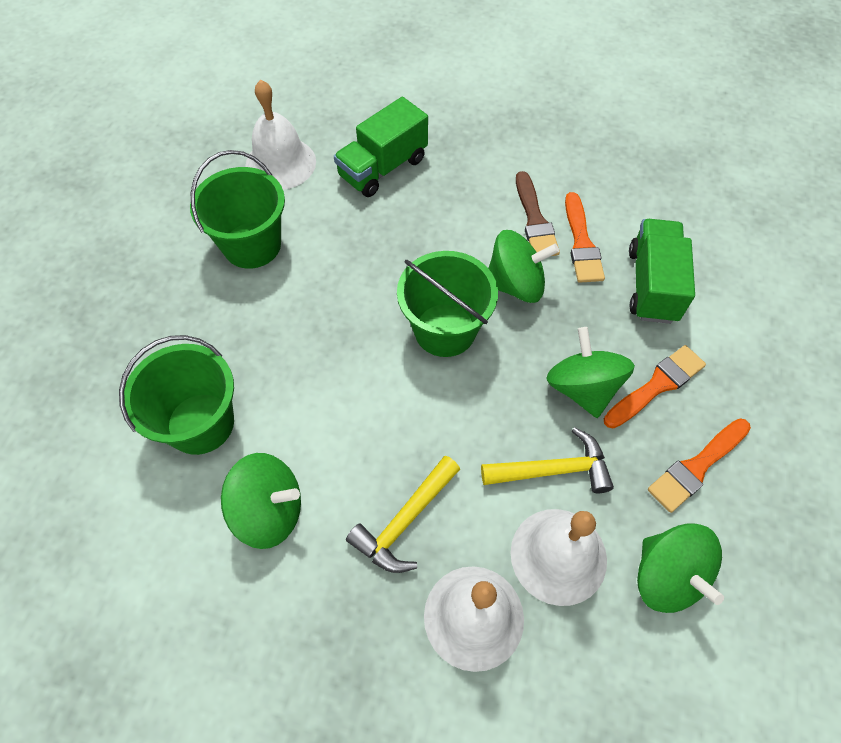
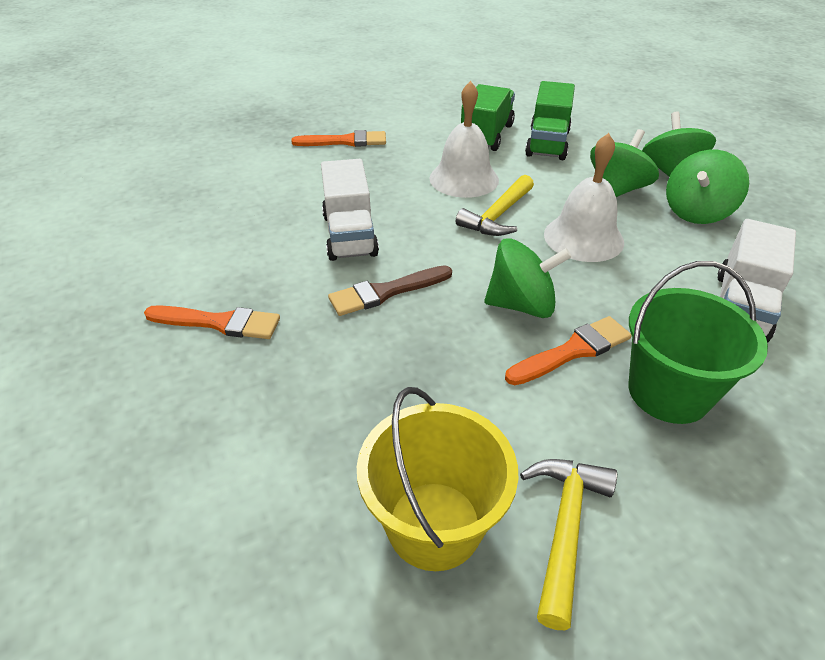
green bucket: [119,335,234,455] [190,150,285,269] [397,251,498,357] = 3 -> [629,261,768,424] = 1
white bell: [245,79,316,190] [424,566,524,672] [510,509,607,606] = 3 -> [430,81,499,198] [544,133,624,262] = 2
white truck: none = 0 -> [321,159,379,261] [718,219,796,343] = 2
yellow bucket: none = 0 -> [357,387,518,571] = 1

